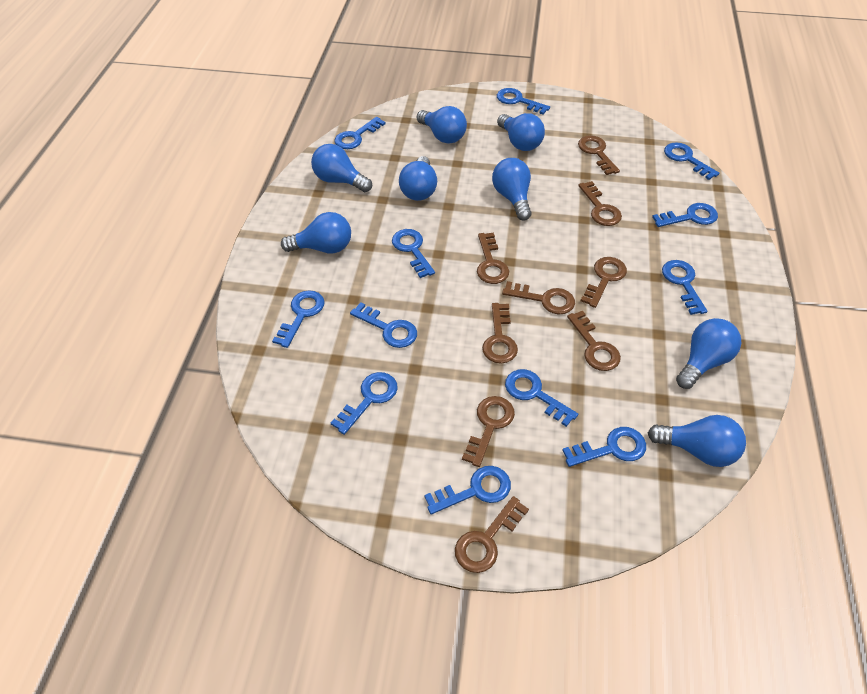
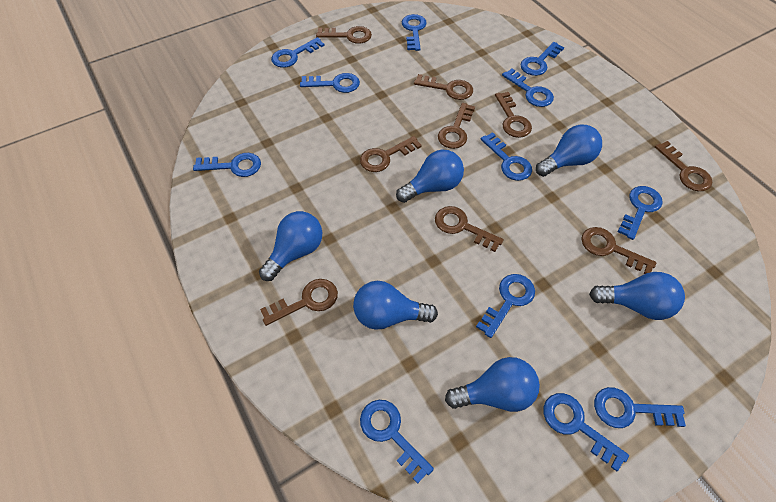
blue light bulb: [281,212,351,253] [311,144,372,192] [399,156,437,201] [417,106,467,144] [492,158,532,221] [497,113,545,151] [648,415,746,467] [676,318,741,389] = 8 -> [259,211,322,281] [353,281,438,330] [396,150,464,203] [445,357,540,412] [536,124,602,177] [589,272,685,320] = 6

